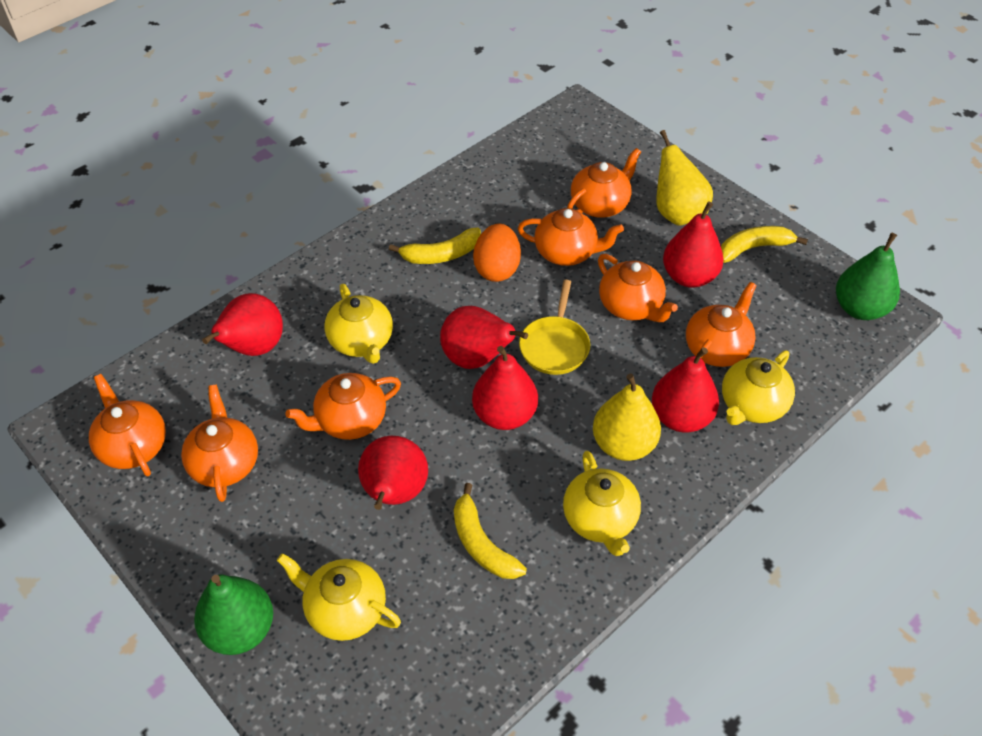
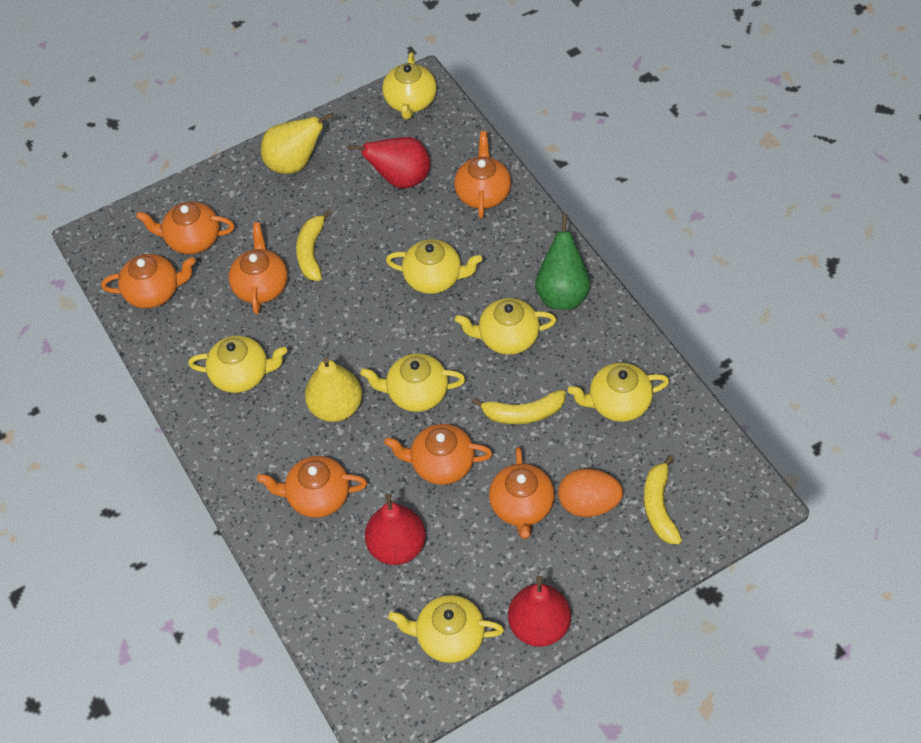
green pear: [194,575,273,655] [836,233,900,320] = 2 -> [535,214,590,309] = 1
red pear: [202,293,283,356] [358,436,428,510] [440,306,528,369] [472,346,538,430] [652,347,719,433] [663,201,724,288] = 6 -> [348,137,430,189] [365,493,426,565] [508,575,571,647] = 3
yellow pan: [519,280,590,375] = 1 -> none = 0
yellow teapot: [277,553,401,641] [324,284,393,364] [563,451,641,556] [722,350,795,425] = 4 -> [188,336,287,393] [360,353,465,412] [382,52,437,119] [386,239,482,294] [388,595,504,663] [455,298,557,355] [568,363,669,422] = 7

